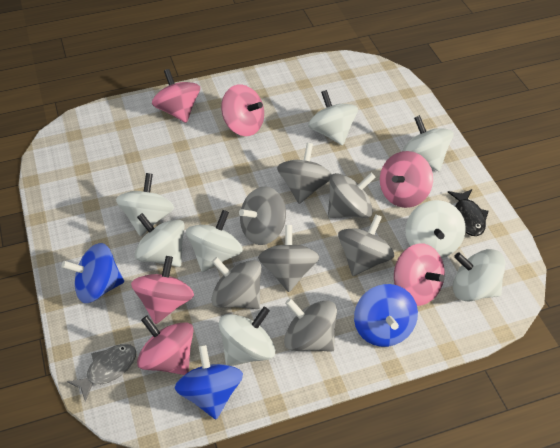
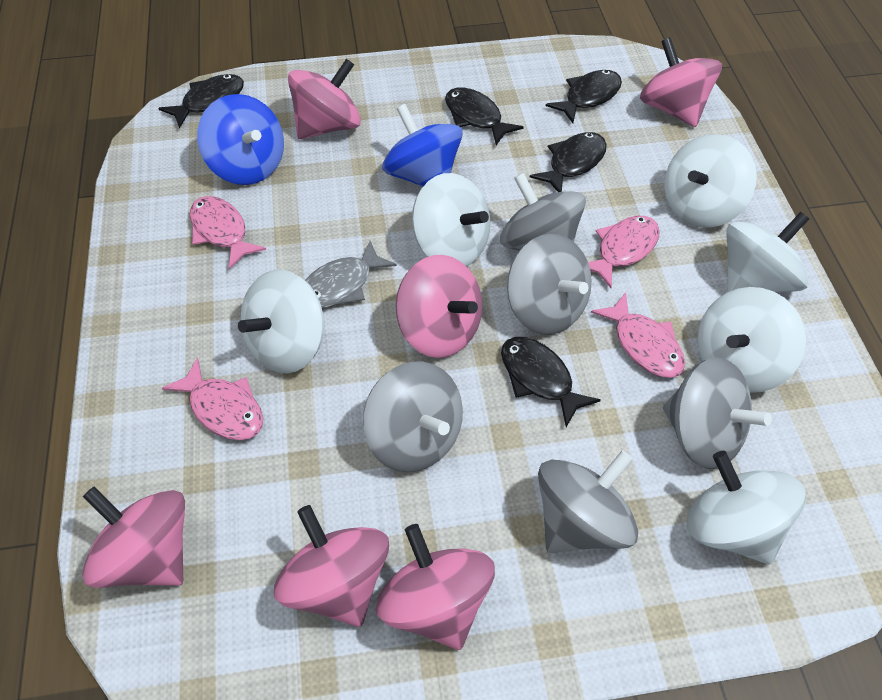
black fish: [448,189,489,236] = 1 -> [158,74,244,128] [445,87,524,145] [501,337,601,427] [530,132,607,192] [546,70,622,123] = 5
blue spinning top: [62,243,124,303] [175,344,243,419] [354,284,418,347] = 3 -> [197,94,284,185] [382,104,463,187] = 2
grey spinning top: [211,257,261,309] [239,186,286,245] [258,225,319,292] [277,143,332,204] [284,298,337,352] [328,173,375,218] [338,214,395,276] = 7 -> [363,361,463,472] [500,172,586,251] [507,234,592,335] [538,450,638,553] [663,357,772,469] = 5
pink fish: none = 0 -> [162,358,263,440] [190,196,266,269] [588,216,660,288] [591,292,685,378] = 4
white spinning top: [116,173,174,236] [135,213,185,267] [186,210,243,272] [219,307,275,366] [308,90,358,145] [403,115,454,171] [405,200,466,258] [453,249,505,301] = 8 -> [238,270,324,373] [412,173,490,266] [664,134,757,228] [687,451,806,565] [698,287,806,393] [727,212,809,292] = 6

